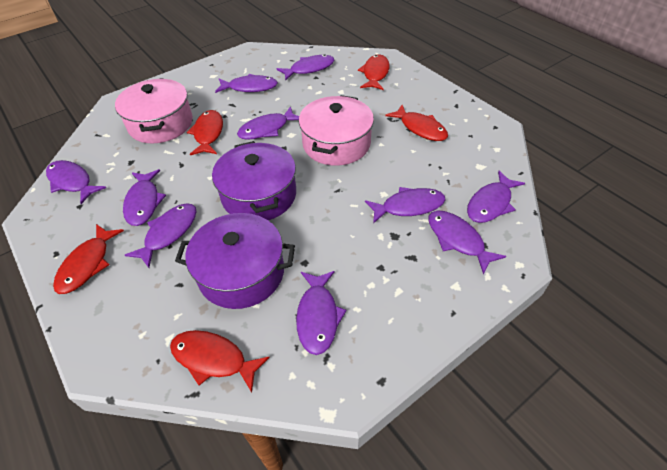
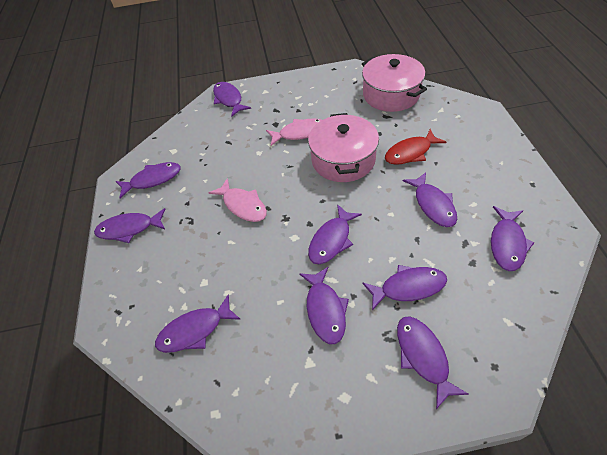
pink fish: none = 0 -> [209,178,267,222] [266,119,321,146] = 2
purple pot: [175,213,295,309] [212,141,296,220] = 2 -> none = 0
red fish: [53,224,124,294] [170,330,270,392] [187,110,223,155] [358,54,390,90] [385,105,448,141] = 5 -> [385,129,446,165] = 1

